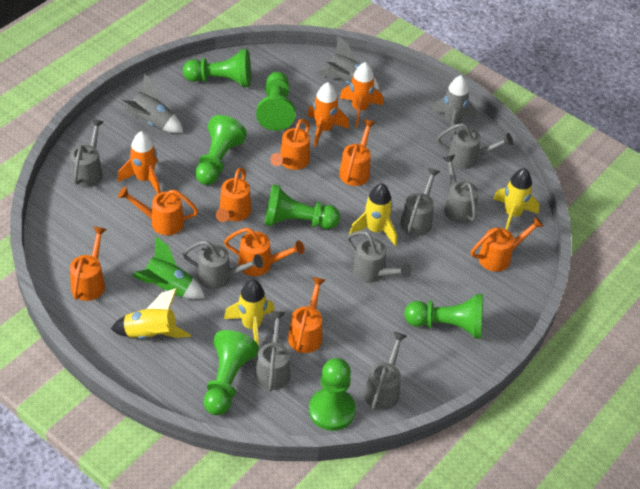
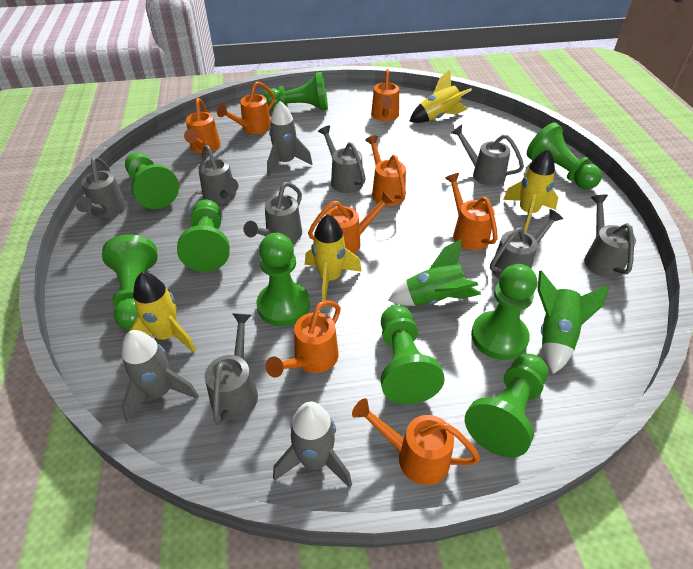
green pawn: [183,49,251,87] [195,115,247,185] [204,330,259,415] [256,72,295,131] [264,184,340,229] [309,358,356,431] [404,294,483,339] = 7 -> [102,235,157,330] [125,152,179,209] [177,199,230,272] [257,233,310,326] [263,72,328,111] [381,305,445,404] [465,354,548,457] [471,264,537,360] [527,122,602,189] = 9
green rocket: [132,236,205,299] = 1 -> [388,239,481,306] [538,270,609,374] = 2
orange rocket: [118,131,161,194] [307,82,349,147] [340,62,383,127] = 3 -> none = 0

